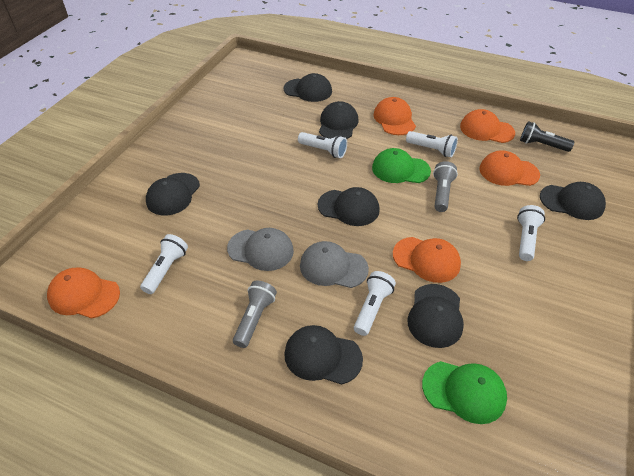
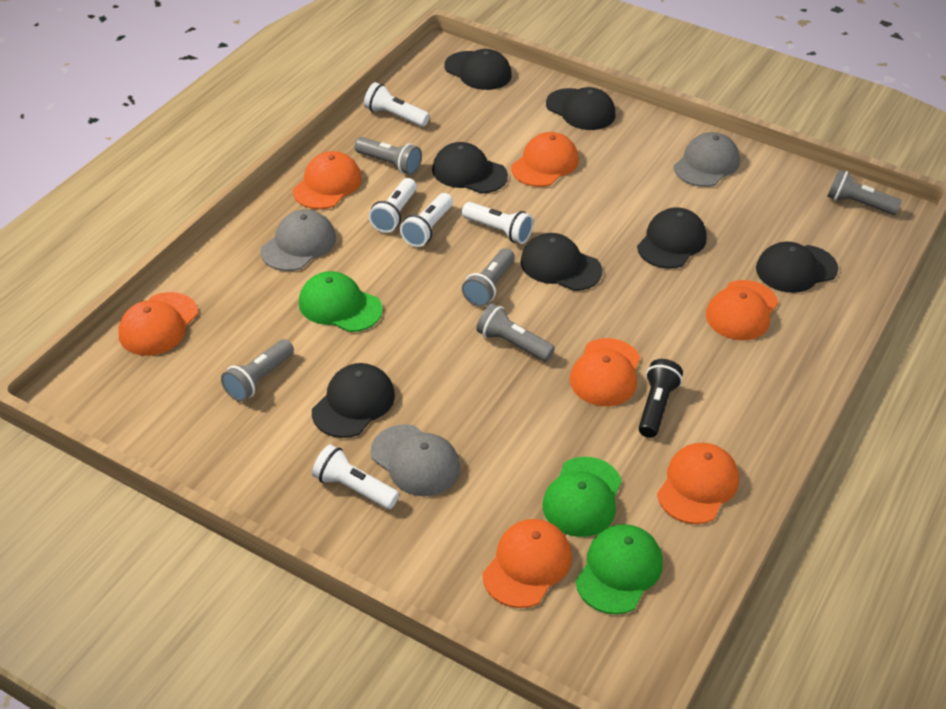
green cap: [372,148,431,183] [422,361,507,424] = 2 -> [299,271,383,332] [542,457,622,537] [576,524,662,614] = 3
grey cap: [227,228,294,271] [300,241,369,288] = 2 -> [260,210,336,271] [371,424,460,496] [674,132,740,187] = 3
grey flashlight: [233,281,277,348] [433,161,458,212] = 2 -> [221,339,294,402] [354,137,422,175] [462,248,515,307] [476,303,555,361] [827,170,902,215] = 5
orange cap: [47,268,120,319] [373,97,416,135] [393,237,461,283] [460,109,515,143] [479,150,540,186] = 5 -> [118,292,198,356] [293,151,362,209] [482,519,572,608] [511,132,579,187] [570,338,640,406] [657,443,739,524] [706,280,778,340] = 7

